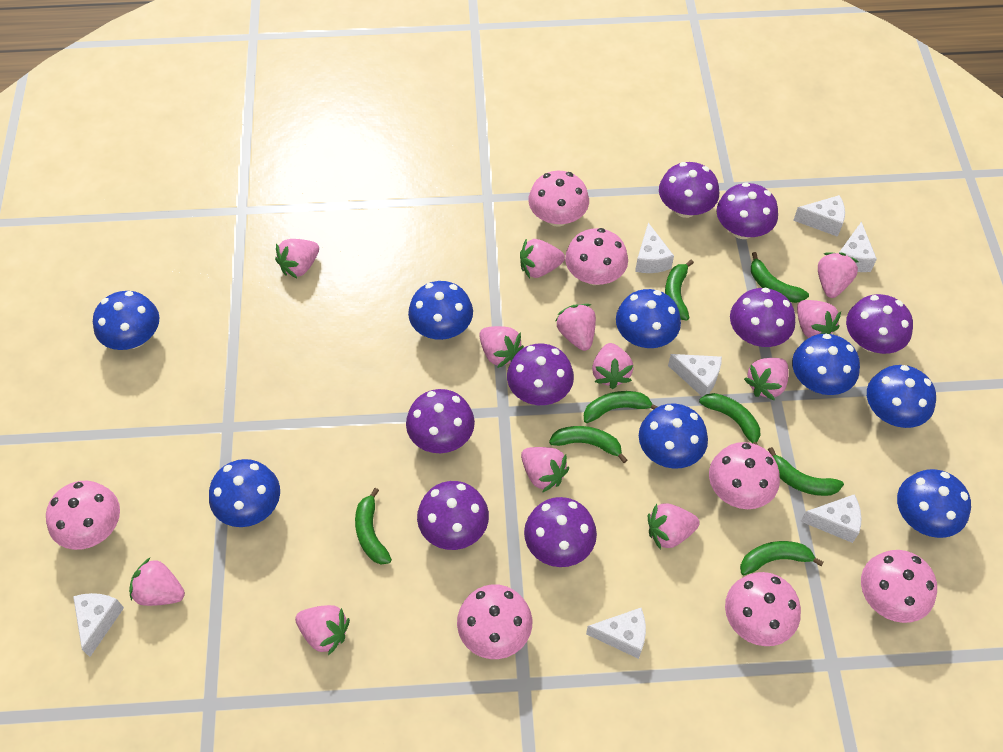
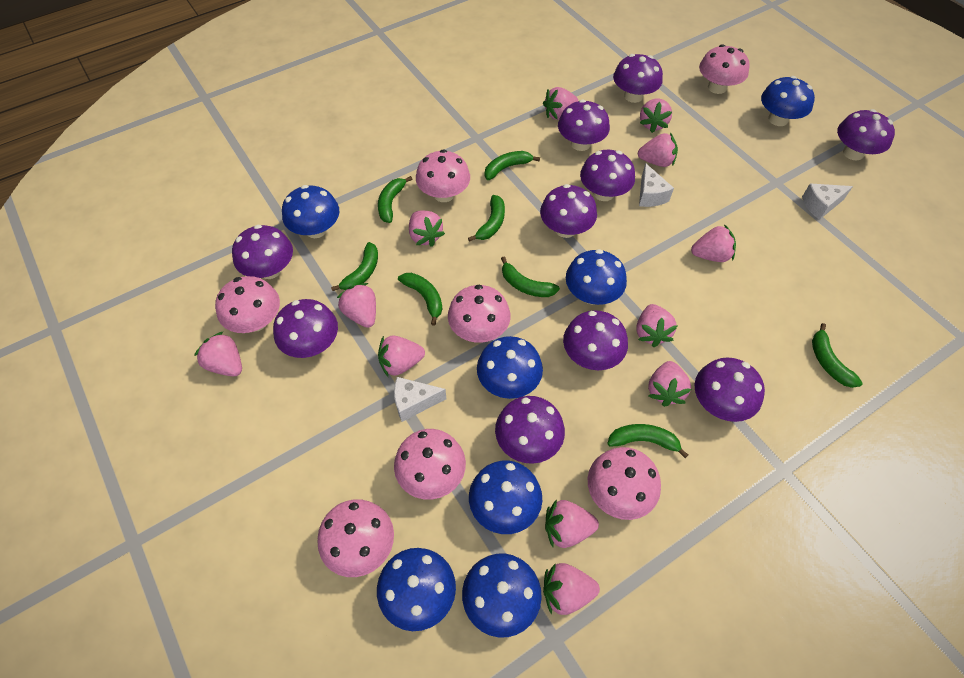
blue mushroom: [93,291,159,350] [209,459,280,527] [408,281,473,340] [616,289,681,348] [639,403,708,469] [792,334,860,395] [867,365,936,428] [897,469,971,538] = 8 -> [282,185,339,238] [377,548,456,631] [462,554,542,637] [469,461,542,534] [477,336,543,399] [566,249,627,305] [761,76,815,126] = 7
purple mushroom: [406,389,475,453] [417,481,489,550] [507,344,574,405] [524,497,597,567] [659,162,719,218] [717,182,778,239] [730,288,795,347] [846,294,913,354] = 8 -> [232,225,293,279] [273,299,338,358] [495,396,565,464] [540,184,597,238] [558,100,610,151] [563,310,628,370] [580,150,635,201] [613,54,663,103] [695,357,765,422] [837,109,895,161] = 10
white cheese: [73,593,124,657] [586,608,646,659] [635,223,674,273] [668,354,722,397] [793,195,845,237] [801,494,861,543] [839,221,877,272] = 7 -> [394,377,447,422] [639,163,674,207] [802,183,853,220] = 3

